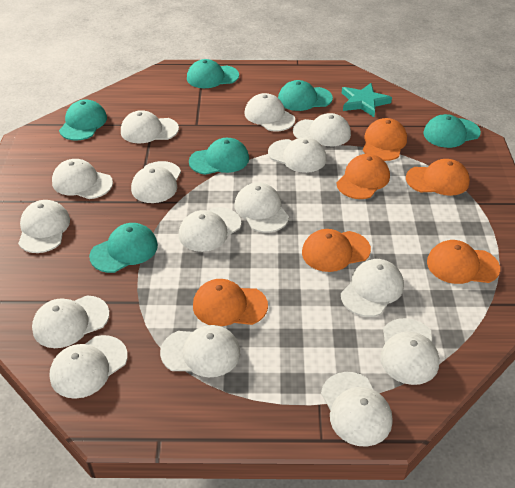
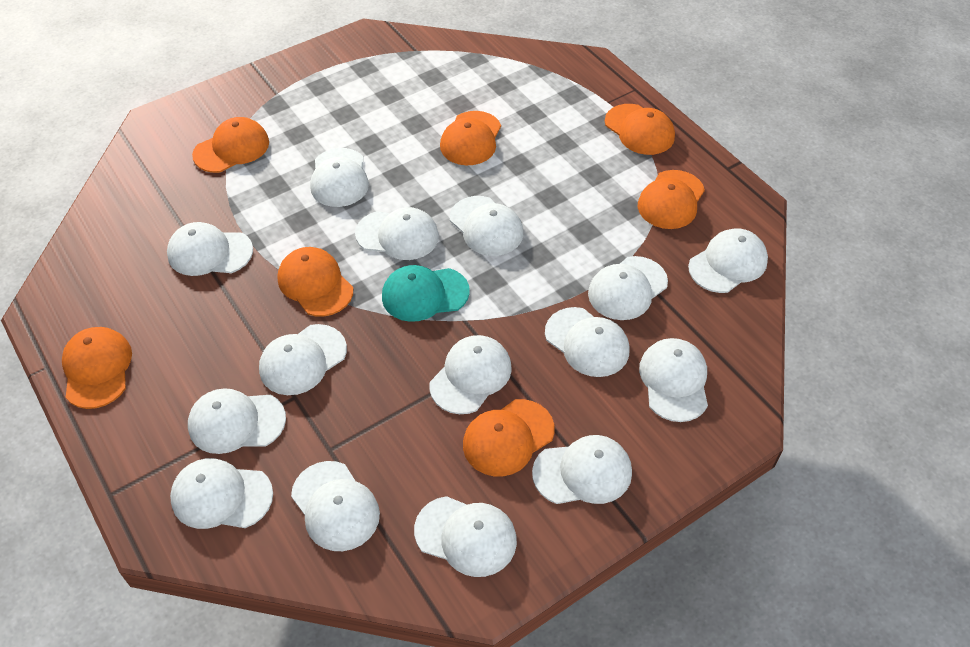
orange cap: [193,279,268,326] [302,229,371,272] [336,154,390,199] [363,118,407,161] [406,159,470,196] [427,240,500,284] = 6 -> [62,327,132,409] [192,117,269,173] [277,247,353,317] [440,111,501,165] [463,399,555,476] [605,104,675,155] [638,170,705,229] = 7
turquoise cap: [59,99,107,141] [89,223,158,273] [187,59,239,88] [189,138,249,175] [278,80,333,111] [423,114,481,148] = 6 -> [382,265,470,322] = 1
turquoise star: [342,83,392,117] = 1 -> none = 0

